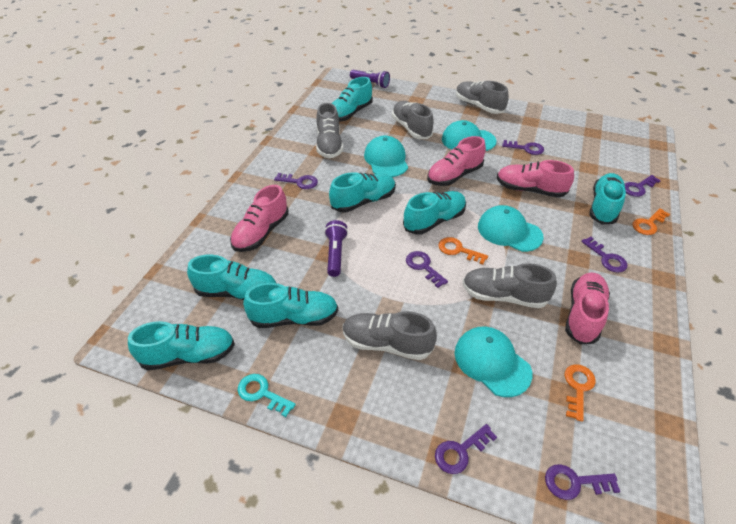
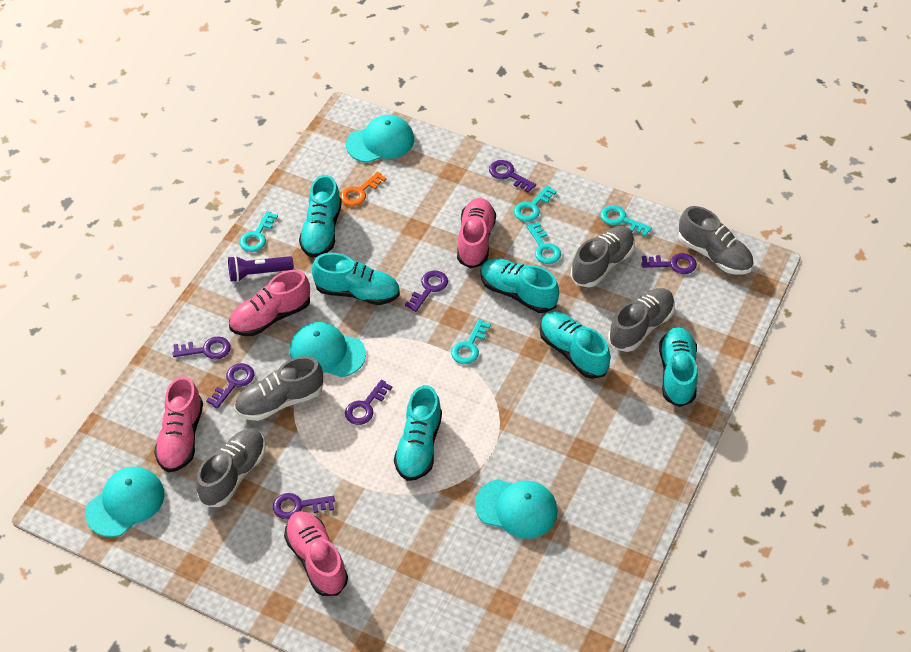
orange key: [438,237,488,265] [565,364,596,422] [632,208,670,235] = 3 -> [340,172,387,206] = 1
purple flashlight: [324,220,348,277] [350,70,390,88] = 2 -> [228,256,294,282] = 1
turquoise key: [237,374,296,417] = 1 -> [240,211,278,252] [451,319,491,364] [514,185,557,222] [527,222,561,264] [600,205,652,237] = 5
turquoise shoe: [128,321,235,371] [187,255,276,300] [243,283,338,328] [329,172,396,212] [331,77,373,121] [403,191,466,235] [589,173,626,224] = 7 -> [299,175,342,258] [312,253,400,305] [394,385,442,481] [480,258,559,313] [540,312,611,379] [659,327,698,407] = 6

